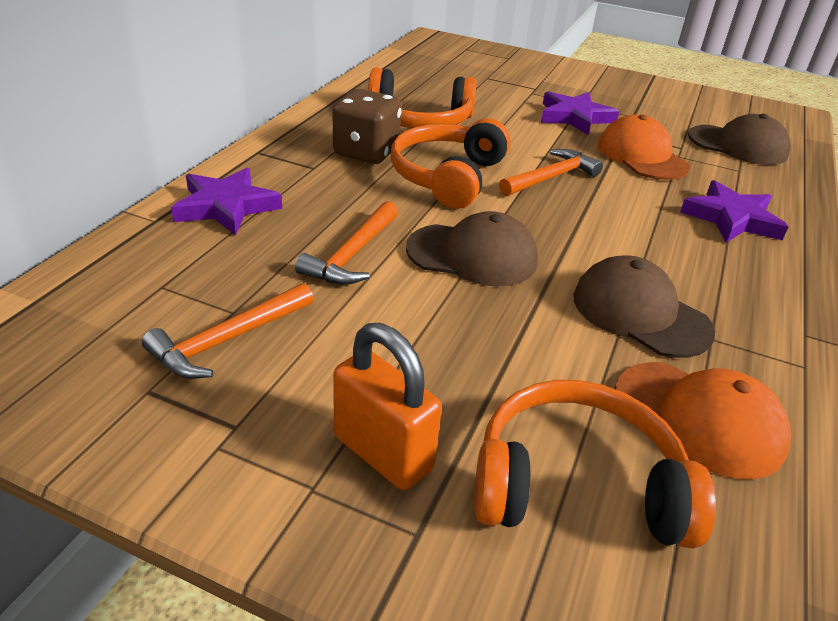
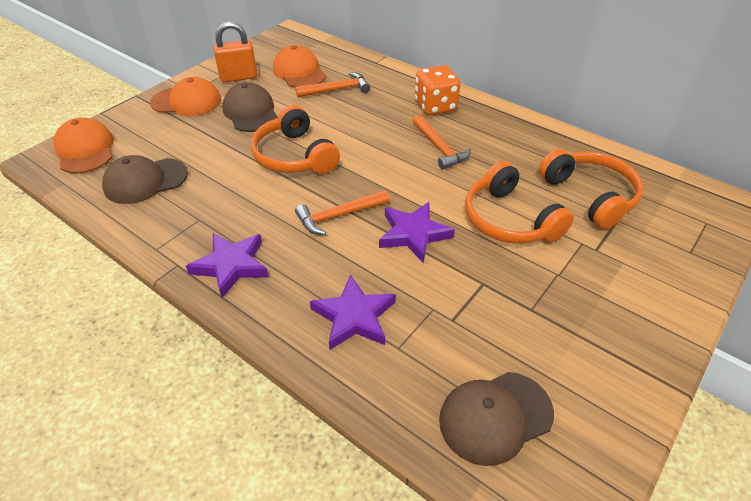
brown dice: [333,89,402,164] = 1 -> none = 0
orange cap: [597,115,690,180] [615,362,791,479] = 2 -> [54,118,114,173] [150,77,221,116] [273,45,326,88] = 3
orange dice: none = 0 -> [415,65,461,115] = 1

